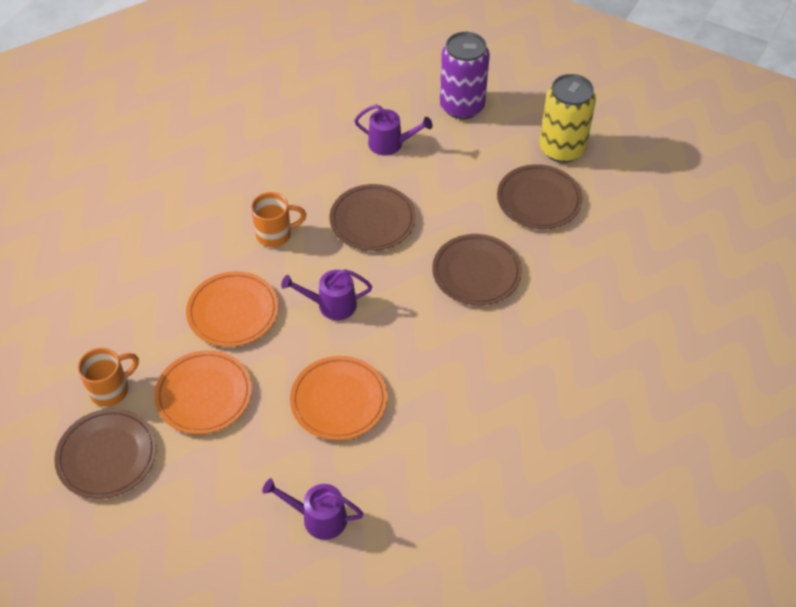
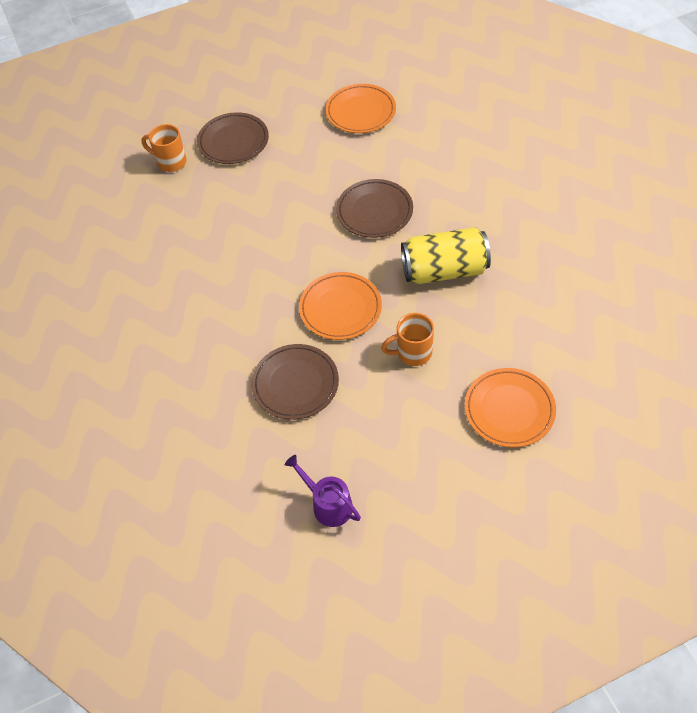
brown plate: [54,409,157,499] [330,184,416,251] [432,234,522,305] [497,164,582,229] = 4 -> [197,112,269,164] [251,344,339,420] [336,179,413,238] = 3
purple can: [440,32,490,119] = 1 -> none = 0
purple watering can: [262,478,364,540] [281,269,372,320] [354,105,433,156] = 3 -> [285,455,361,527] = 1

